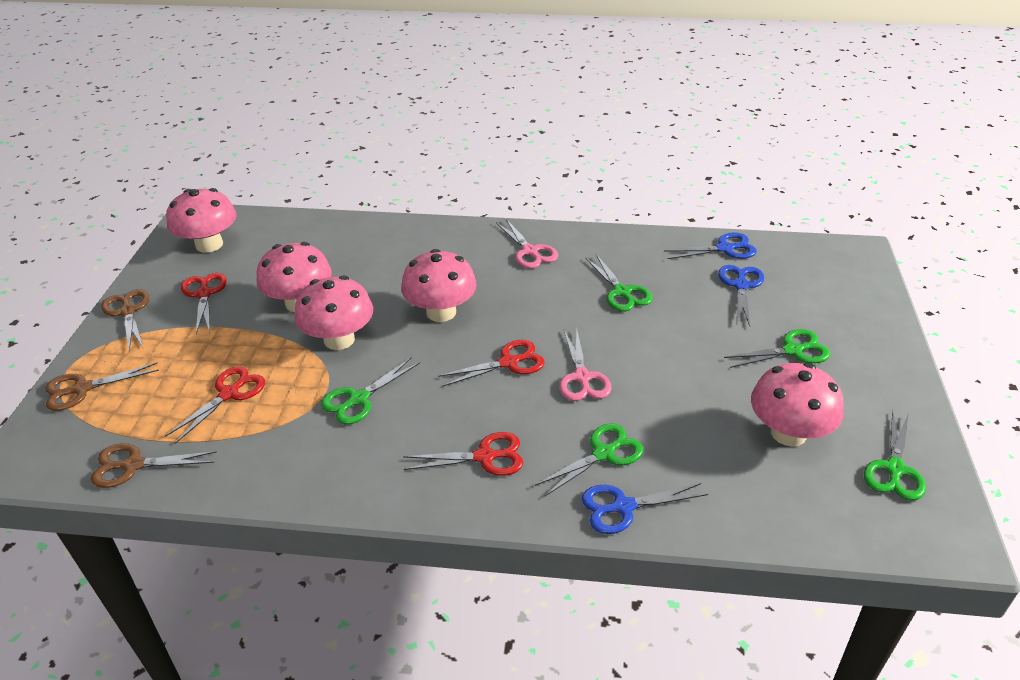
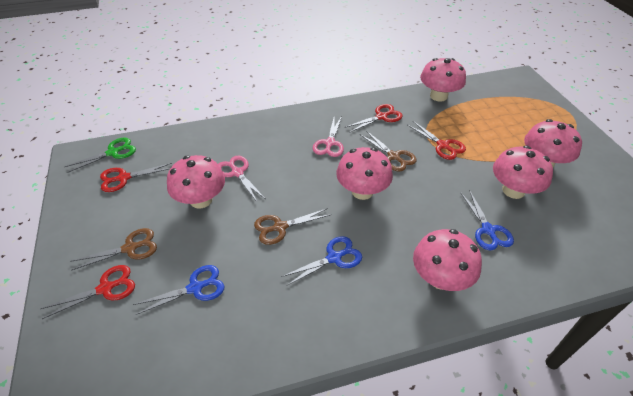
green scissors: [321,358,420,424] [535,423,644,496] [585,254,653,312] [724,329,830,368] [864,410,926,500] = 5 -> [65,137,136,173] = 1
pink mushroom: [166,188,236,253] [256,242,332,312] [295,276,373,350] [401,249,477,322] [751,363,844,446] = 5 -> [167,155,225,209] [336,147,393,200] [413,229,482,291] [420,58,466,102] [493,146,553,199] [524,119,582,167] = 6

